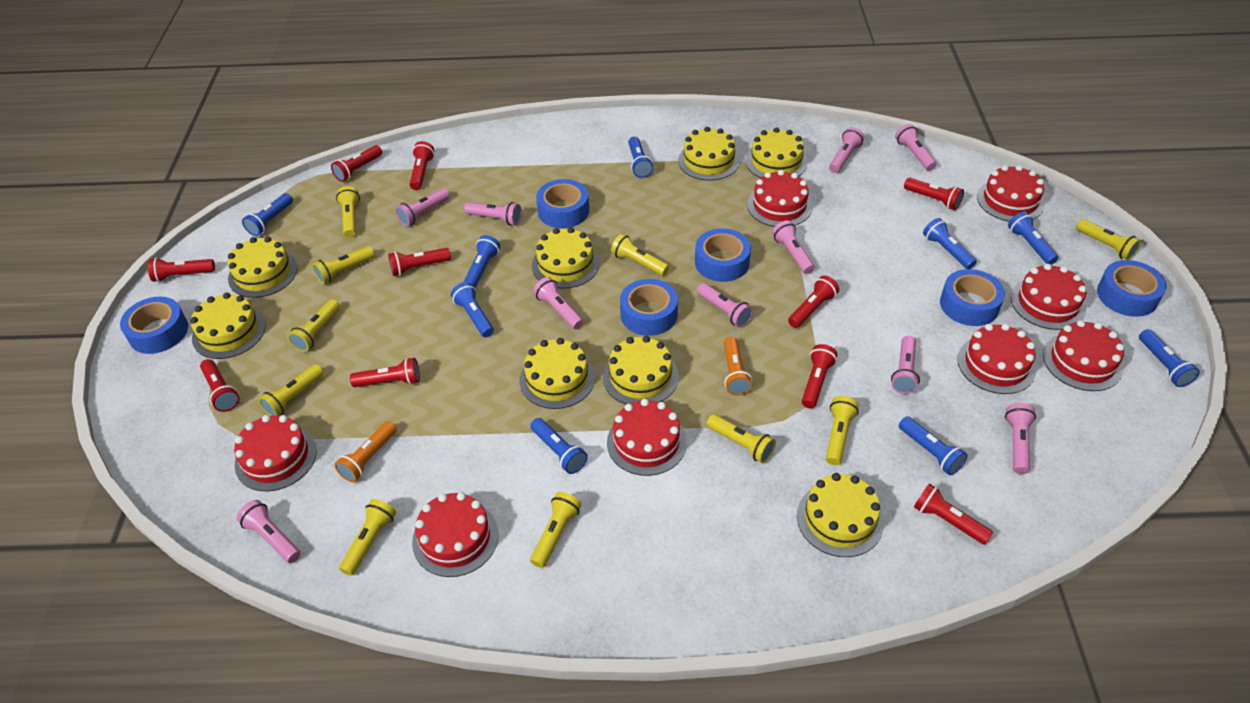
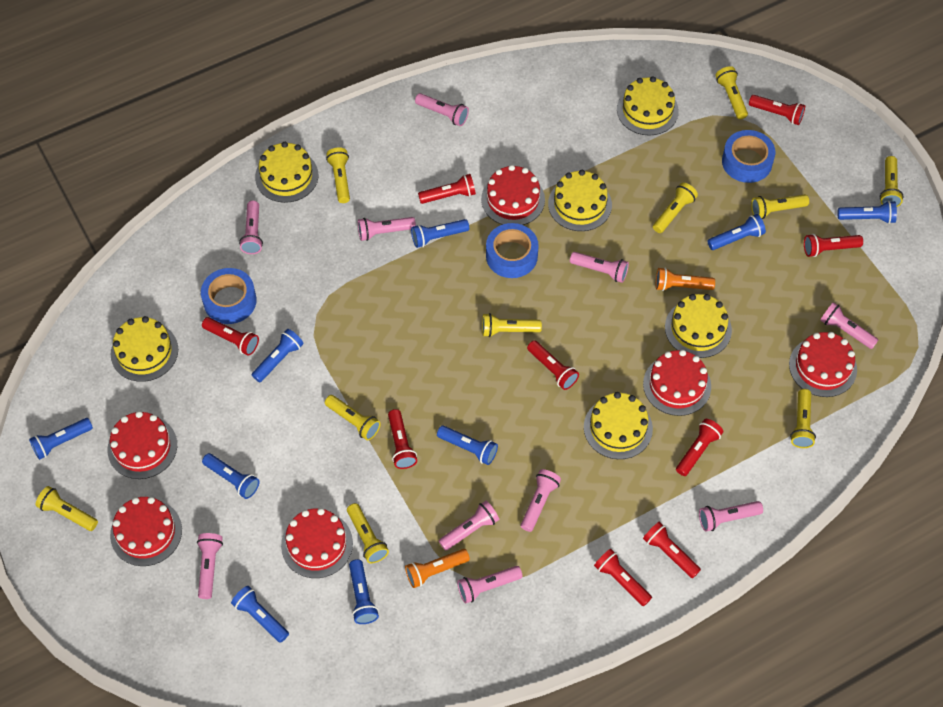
blue tape: [120,296,188,354] [536,179,589,228] [620,279,678,336] [695,229,751,282] [940,269,1005,326] [1097,260,1167,317] = 6 -> [201,268,257,324] [486,223,539,278] [722,130,775,183] = 3
red cake: [234,415,317,491] [412,492,499,577] [607,399,687,476] [747,170,812,227] [957,324,1036,394] [977,165,1045,221] [1011,264,1087,330] [1043,320,1125,391] = 8 -> [108,411,177,479] [110,497,182,566] [281,508,353,578] [481,165,545,225] [643,350,711,416] [789,332,857,397] = 6
red flashlight: [148,258,215,282] [200,359,240,412] [331,145,382,182] [350,358,420,387] [388,248,451,276] [409,141,434,190] [788,276,839,328] [802,344,838,408] [904,178,964,210] [914,483,993,545] = 10 -> [202,317,259,356] [388,409,417,469] [418,174,476,204] [527,340,579,390] [594,549,652,606] [643,522,701,578] [676,419,723,476] [749,95,805,125] [804,234,863,257] = 9
yellow cake: [190,293,266,359] [228,237,298,298] [520,338,595,409] [532,227,600,289] [603,336,679,404] [678,127,740,180] [745,127,808,178] [797,473,884,557] = 8 -> [111,316,178,382] [255,142,318,203] [548,170,612,231] [584,392,653,459] [617,77,679,135] [665,294,732,358] = 6

